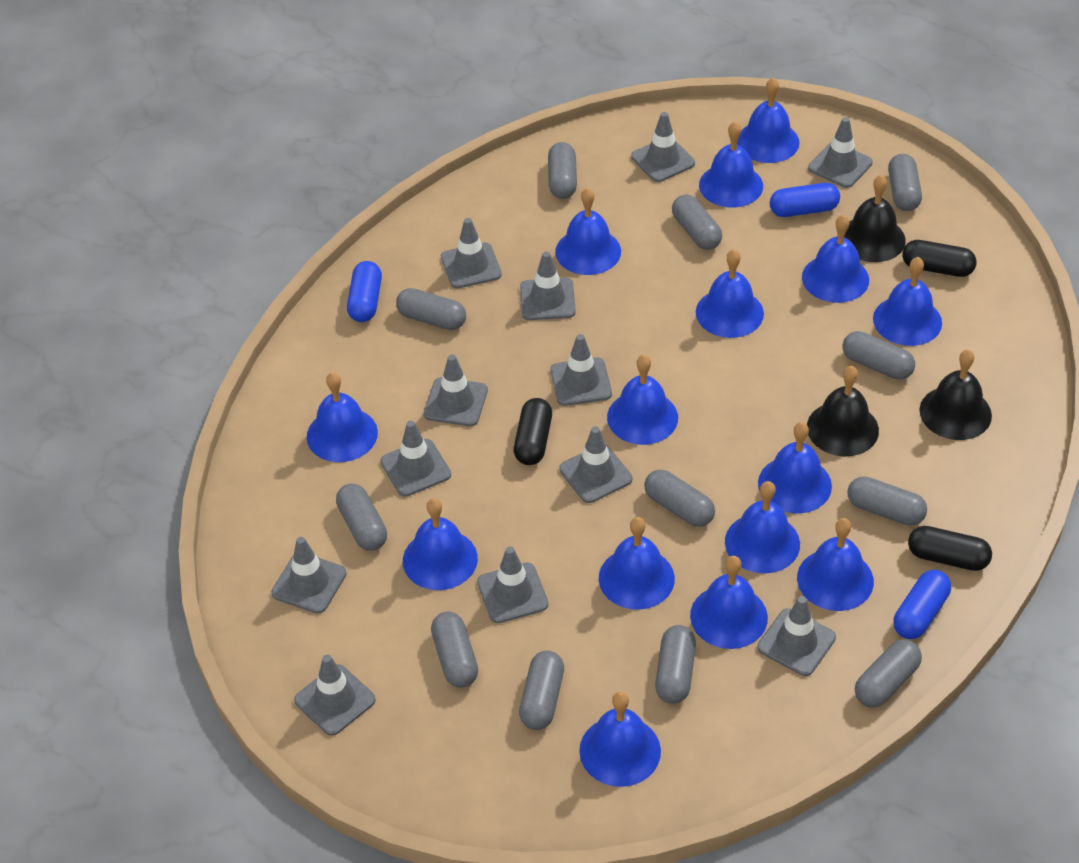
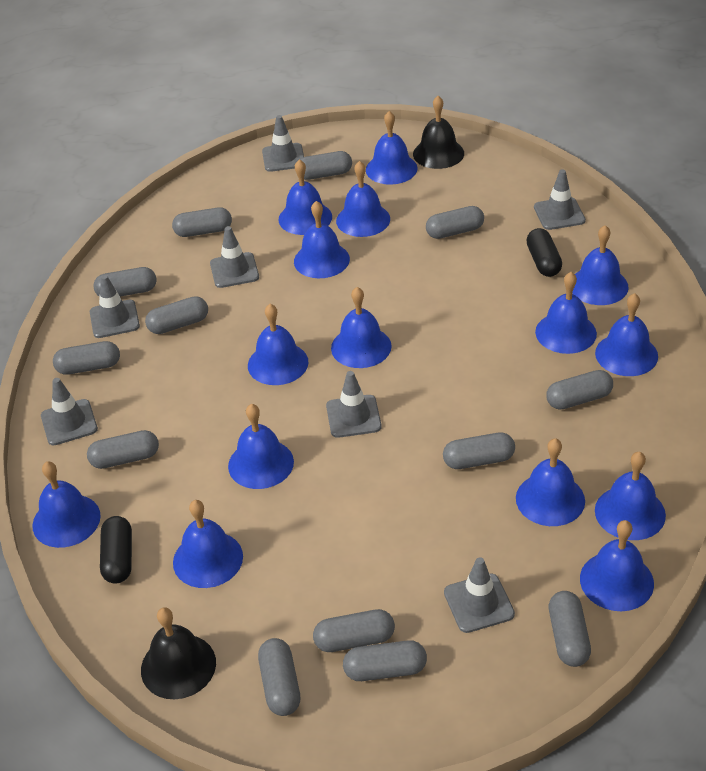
black bell: [807,366,879,457] [844,175,906,262] [919,349,992,440] = 3 -> [141,608,216,699] [413,96,464,169] = 2
black capsule: [514,398,552,465] [902,240,977,277] [908,526,992,571] = 3 -> [100,516,132,584] [526,228,562,277] = 2
blue capsule: [347,261,382,322] [770,183,840,217] [893,570,951,639] = 3 -> none = 0
grey capsule: [336,484,387,551] [396,288,466,330] [431,612,478,688] [519,650,564,730] [548,142,577,199] [644,470,715,527] [655,625,696,704] [672,194,722,250] [843,331,915,380] [847,476,927,526] [855,639,922,708] [888,154,922,211] = 12 -> [53,341,120,375] [87,430,159,469] [94,267,156,297] [145,296,208,334] [172,207,232,237] [258,638,300,716] [300,151,352,180] [313,609,395,652] [343,640,427,681] [426,206,484,239] [443,433,515,469] [546,370,613,410] [549,591,591,667] = 13
grey traffic cone: [271,537,347,614] [294,655,376,736] [380,421,451,497] [424,355,488,426] [441,218,502,288] [477,547,549,623] [520,251,576,320] [550,334,612,406] [559,427,632,503] [631,112,695,182] [757,596,836,676] [808,117,873,188] = 12 -> [41,378,98,445] [90,275,140,338] [210,226,259,288] [262,115,304,172] [326,371,382,438] [444,557,515,633] [534,169,586,230] = 7

